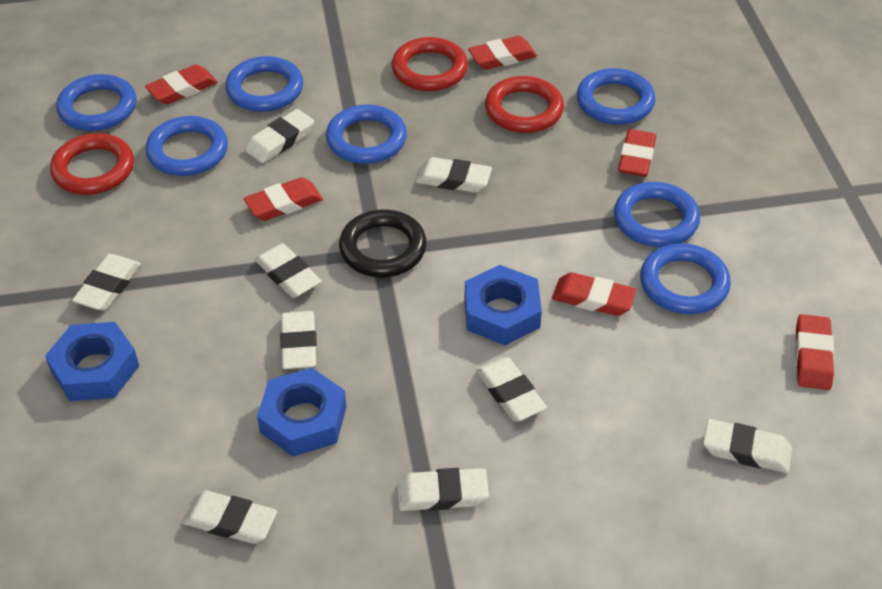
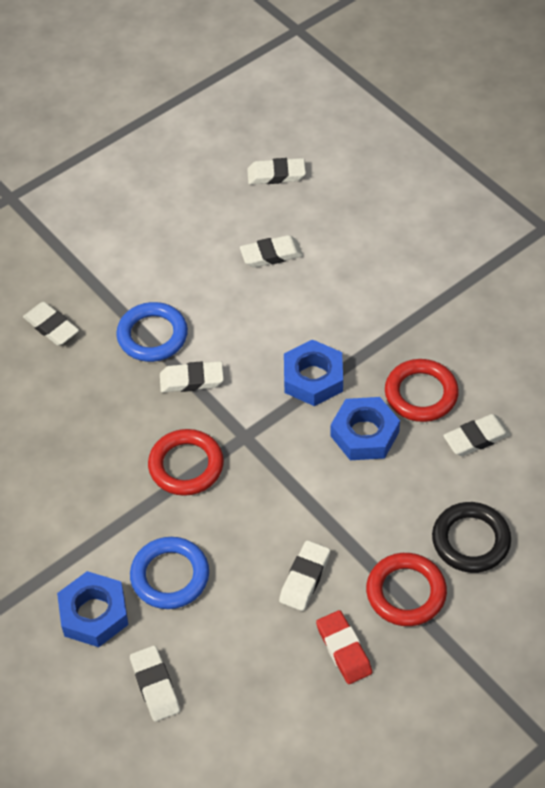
blue ring: [56,74,136,131] [145,116,228,176] [225,56,303,112] [326,105,407,164] [577,68,656,125] [614,182,700,247] [640,243,731,315] = 7 -> [116,302,188,362] [130,537,209,609] = 2
red eraser: [145,64,218,105] [244,177,323,221] [468,36,537,70] [552,272,636,316] [618,129,656,177] [795,314,834,390] = 6 -> [316,610,372,684] = 1
white eraser: [72,254,141,311] [182,490,277,544] [245,109,314,163] [255,243,322,298] [280,311,317,369] [397,468,489,511] [416,157,492,193] [476,357,547,421] [703,419,792,473] = 9 -> [23,302,79,346] [130,646,180,722] [160,361,224,392] [240,235,303,268] [247,158,306,184] [279,540,330,611] [443,414,511,456] = 7

